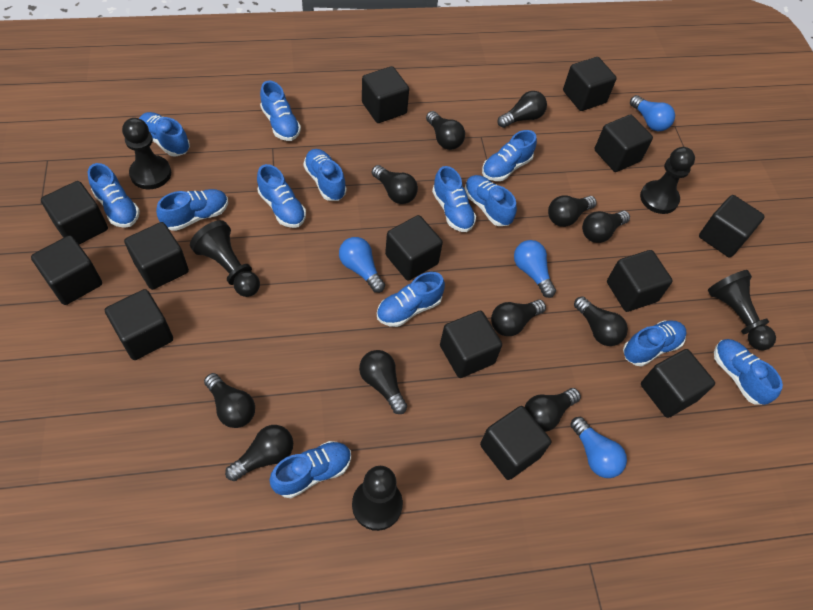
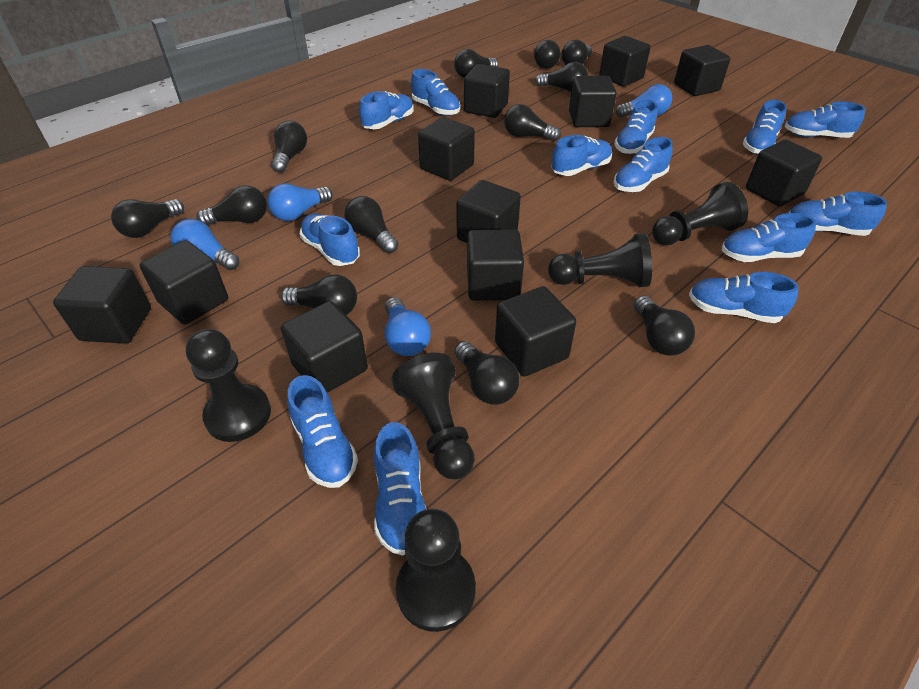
black cube: [31,235,102,305] [41,181,108,244] [105,289,173,360] [124,222,189,290] [362,66,409,123] [385,215,443,281] [440,311,502,378] [480,406,551,480] [563,57,617,111] [595,114,653,172] [607,250,673,312] [641,349,715,418] [699,195,765,258] = 13 -> [53,266,151,344] [140,240,228,325] [281,301,368,393] [418,117,475,181] [457,180,521,243] [464,64,510,118] [467,229,524,301] [495,286,576,377] [569,76,617,127] [599,36,651,87] [674,45,730,96] [746,139,822,207] = 12
black light bulb: [204,373,255,428] [225,425,293,481] [359,350,407,414] [372,165,418,204] [426,111,465,150] [491,300,546,336] [497,91,547,128] [525,388,581,432] [548,195,597,227] [574,296,628,346] [582,211,630,243] = 11 -> [111,199,184,238] [197,185,267,225] [272,121,307,173] [281,274,357,315] [344,196,399,253] [454,49,498,78] [455,341,519,405] [504,104,561,141] [534,40,560,69] [535,62,588,92] [561,39,592,65] [634,296,695,356] = 12

